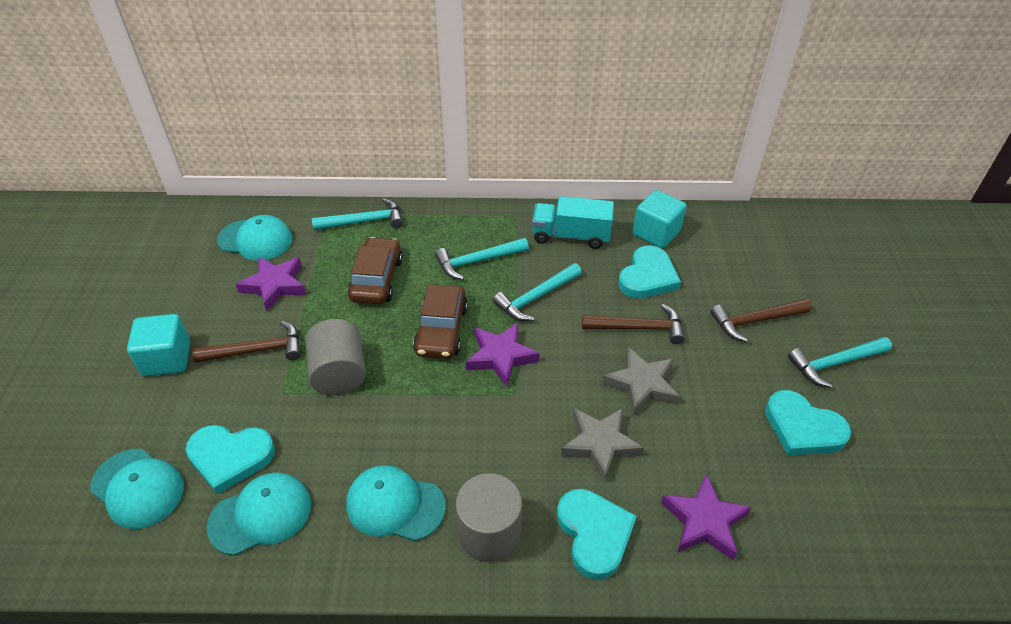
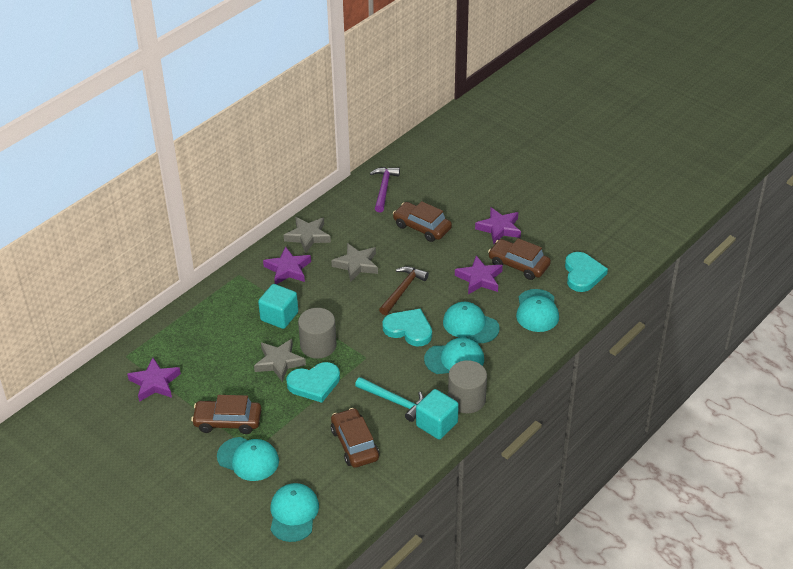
brown car: [348,237,402,304] [413,285,468,359] = 2 -> [191,395,262,434] [331,408,379,468] [393,201,452,242] [488,238,551,280] = 4
brown hammer: [192,321,301,363] [582,304,685,344] [710,298,812,342] = 3 -> [379,266,429,315] = 1
grey star: [561,408,644,482] [602,347,680,416] = 2 -> [254,339,306,382] [284,217,331,253] [331,243,378,282] = 3
purple hammer: none = 0 -> [370,167,400,212] = 1
purple star: [236,257,306,311] [466,323,539,387] [661,474,752,561] = 3 -> [127,358,181,402] [263,246,311,284] [455,256,503,294] [475,207,521,244] = 4
turquoise cap: [90,449,184,529] [207,473,311,556] [217,215,293,261] [346,465,446,541] = 4 -> [217,437,279,481] [270,483,319,542] [424,338,484,374] [443,302,500,343] [516,289,559,332] = 5
turquoise hammer: [312,198,403,230] [435,238,529,280] [493,263,582,321] [788,337,892,388] = 4 -> [355,377,424,422] = 1
turquoise heart: [186,425,275,494] [557,489,637,580] [618,245,681,298] [765,390,851,455] = 4 -> [286,362,340,403] [382,308,432,347] [565,252,608,292] = 3
turquoise truck: [532,196,614,249] = 1 -> none = 0

